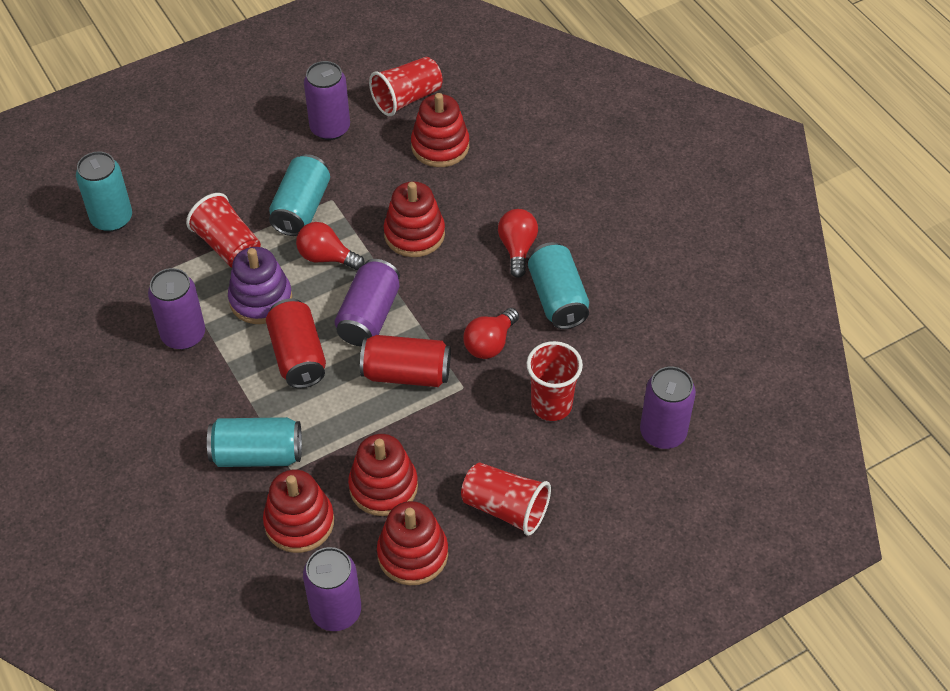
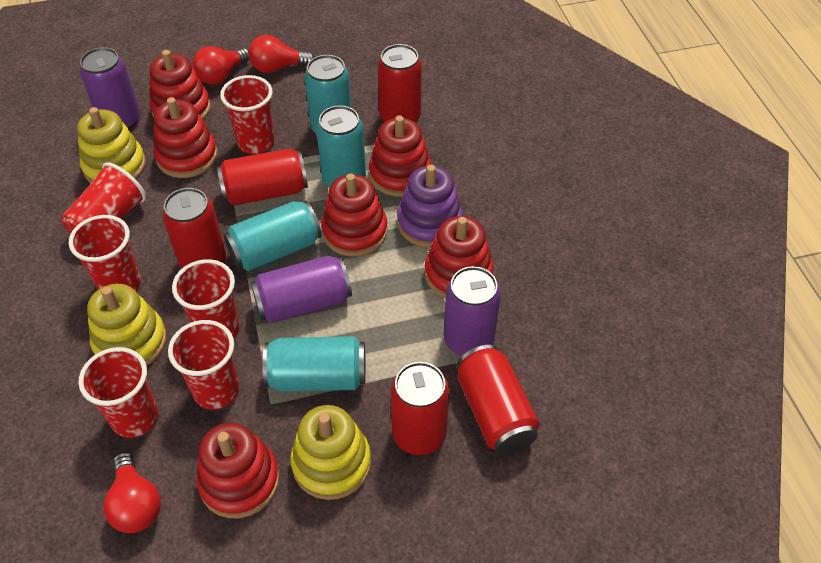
purple can: [148,268,205,350] [303,547,361,631] [304,61,350,140] [335,259,400,346] [640,367,696,449] = 5 -> [80,47,140,130] [251,256,352,323] [444,266,501,356] = 3
red can: [266,299,326,388] [360,335,451,387] = 2 -> [162,188,226,269] [217,149,308,206] [378,44,422,122] [390,362,450,455] [457,345,539,455] = 5
red cup: [186,193,261,268] [369,57,443,116] [461,463,551,536] [527,341,583,421] = 4 -> [61,162,146,234] [69,215,141,291] [78,347,159,438] [168,320,239,410] [172,259,240,338] [220,75,275,154] = 6
red stacking toy: [263,470,334,553] [348,434,418,516] [377,501,448,585] [384,181,445,257] [411,93,469,167] = 5 -> [149,50,211,120] [153,97,218,178] [196,423,280,518] [321,173,388,257] [369,115,431,197] [425,216,493,298] = 6
yellow stacking toy: none = 0 -> [77,107,146,183] [87,284,167,366] [290,405,371,500] = 3

